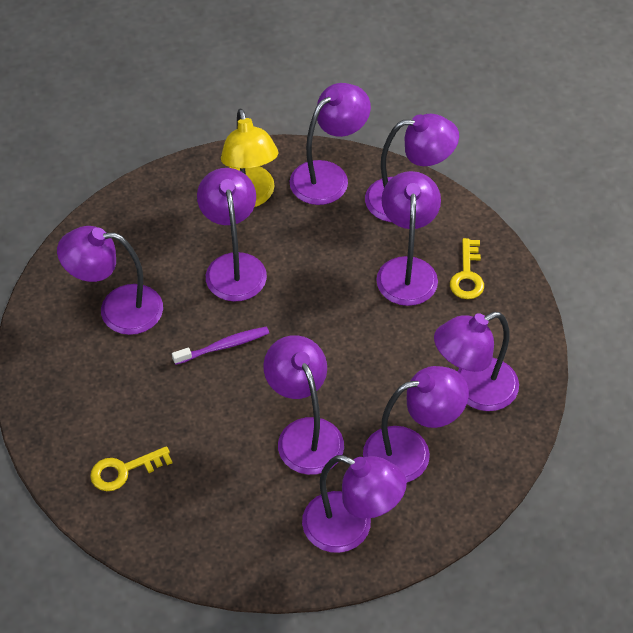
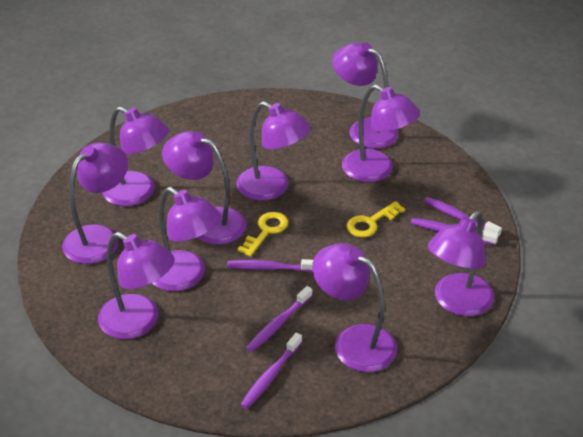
purple lamp: [57,226,163,335] [197,168,267,302] [263,335,344,475] [290,83,371,205] [302,455,407,553] [363,366,469,482] [365,114,459,222] [376,171,441,306] [434,312,519,411] = 9 -> [62,142,128,264] [98,232,175,339] [102,106,169,206] [152,187,222,291] [162,131,247,245] [236,101,311,201] [312,243,397,372] [332,42,399,148] [342,84,420,182] [428,211,494,316] = 10
purple toothbrush: [172,326,269,365] = 1 -> [227,259,313,272] [240,332,302,409] [246,286,313,352] [411,218,498,245] [424,197,502,237] = 5
yellow lamp: [221,109,278,207] = 1 -> none = 0

